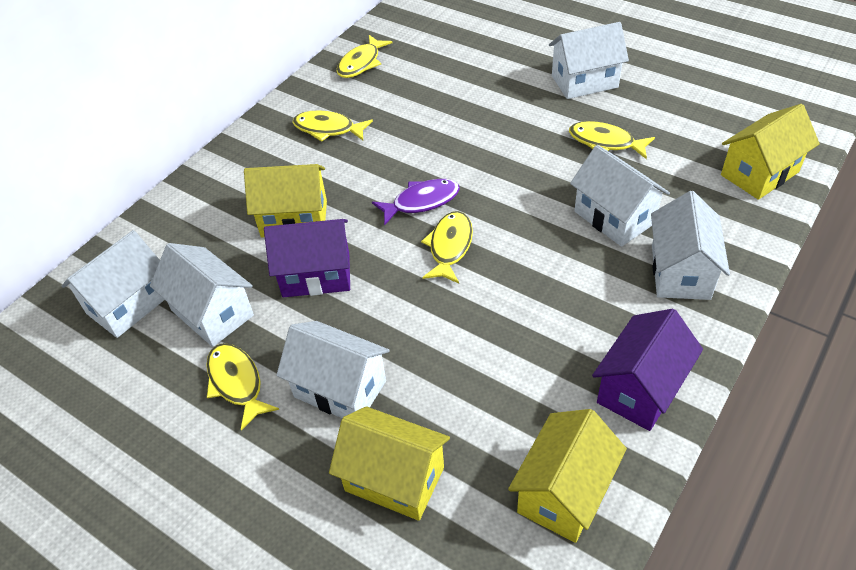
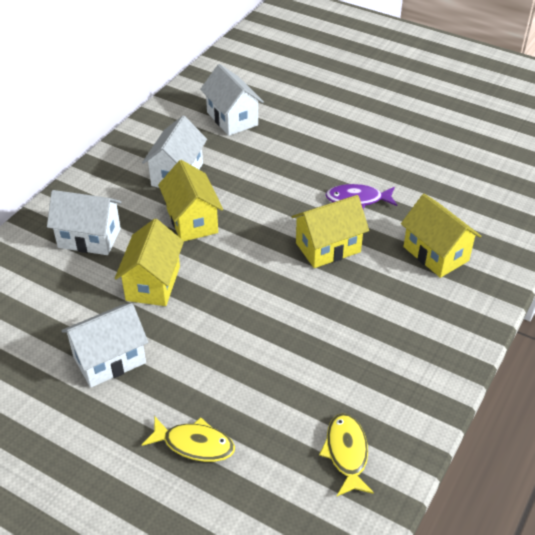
purple house: [264,219,350,297] [592,309,703,431] = 2 -> none = 0
white house: [62,230,165,338] [150,243,254,347] [276,321,390,418] [549,22,629,99] [570,145,670,247] [651,191,730,300] = 6 -> [47,190,121,255] [62,303,148,388] [142,116,207,188] [200,64,264,136] = 4
yellow fish: [206,343,279,431] [292,110,373,142] [337,35,393,78] [421,211,473,284] [569,121,655,159] = 5 -> [142,417,235,462] [319,413,374,496] = 2

